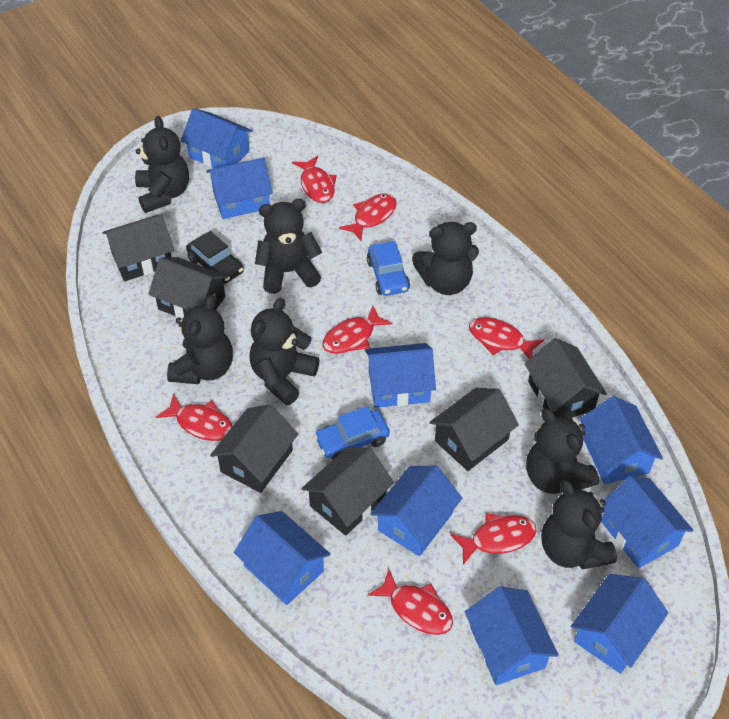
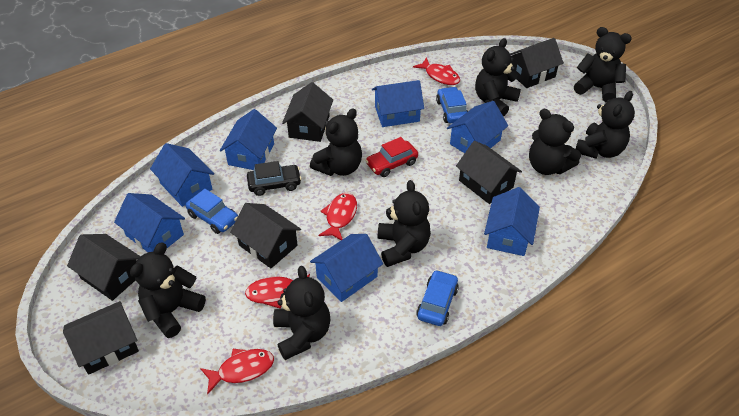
black teddy bear: [135,116,189,213] [167,295,233,384] [249,298,319,405] [255,199,322,294] [412,222,479,295] [526,408,599,494] [541,480,617,570] = 7 -> [130,242,206,338] [273,266,330,360] [310,108,362,176] [378,180,431,267] [475,38,521,117] [529,109,581,175] [574,27,632,103] [576,91,635,159] = 8
blue car: [314,406,390,460] [367,241,410,296] = 2 -> [185,189,238,234] [416,270,459,326] [436,87,468,123] = 3
blue house: [181,108,253,168] [207,158,273,219] [234,511,331,605] [365,343,436,408] [371,466,462,556] [465,586,558,685] [571,574,668,674] [580,396,663,484] [601,476,693,568] = 9 -> [114,193,185,252] [150,143,214,207] [220,109,277,170] [310,234,383,302] [372,80,424,127] [447,101,508,153] [484,187,540,256] = 7
red car: none = 0 -> [365,137,418,177] = 1
red fish: [156,393,232,441] [292,156,337,203] [322,306,392,354] [339,193,397,241] [368,569,453,635] [450,513,537,565] [469,317,544,359] = 7 -> [200,349,274,395] [245,274,310,309] [318,193,357,240] [413,57,460,85] = 4

